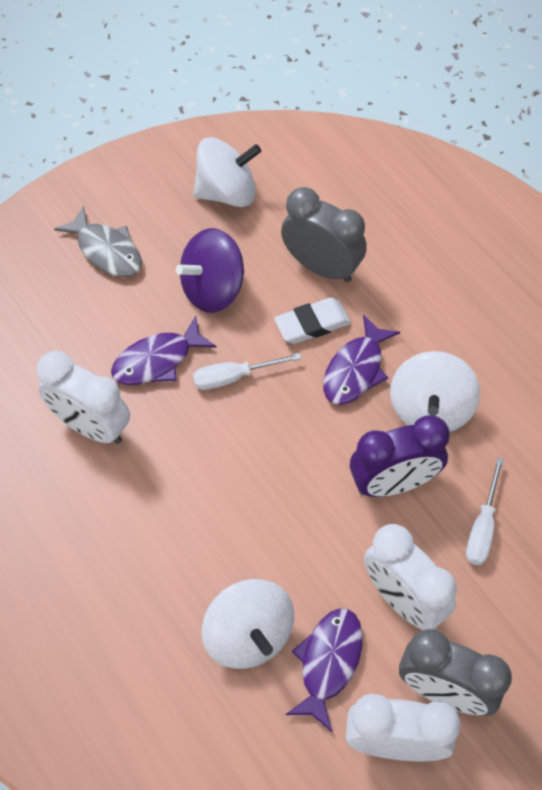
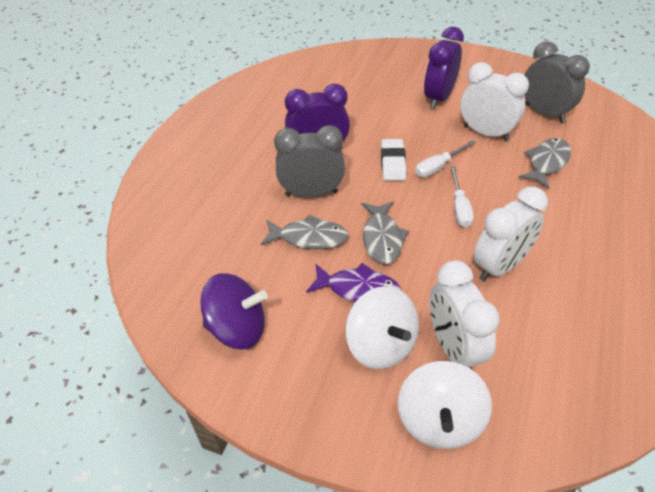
grey fish: [54,206,142,277] = 1 -> [261,214,349,249] [361,202,409,264] [518,138,571,189] = 3
purple clock: [350,415,450,497] = 1 -> [285,84,350,149] [424,27,464,109] = 2
purple fish: [111,316,216,385] [285,608,363,732] [323,315,400,405] = 3 -> [306,263,402,302] = 1
white spinning top: [193,137,261,207] [202,579,294,669] [390,351,480,432] = 3 -> [345,286,419,369] [398,361,492,449] = 2

